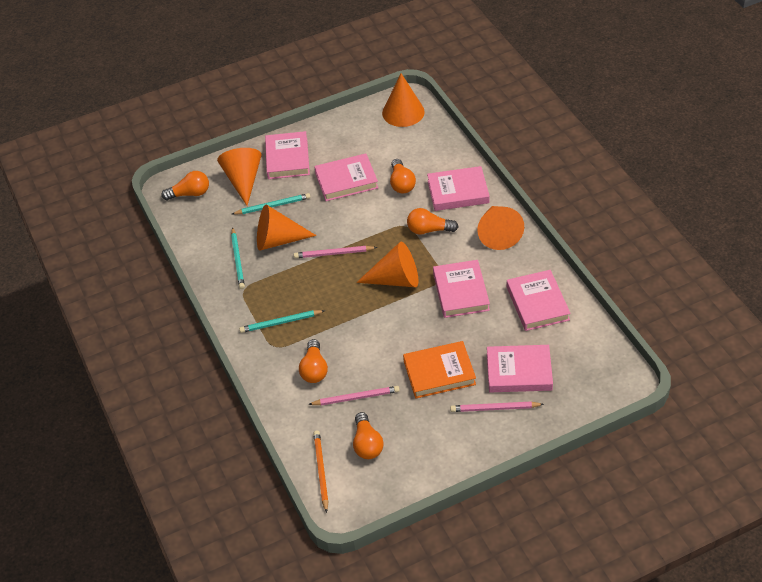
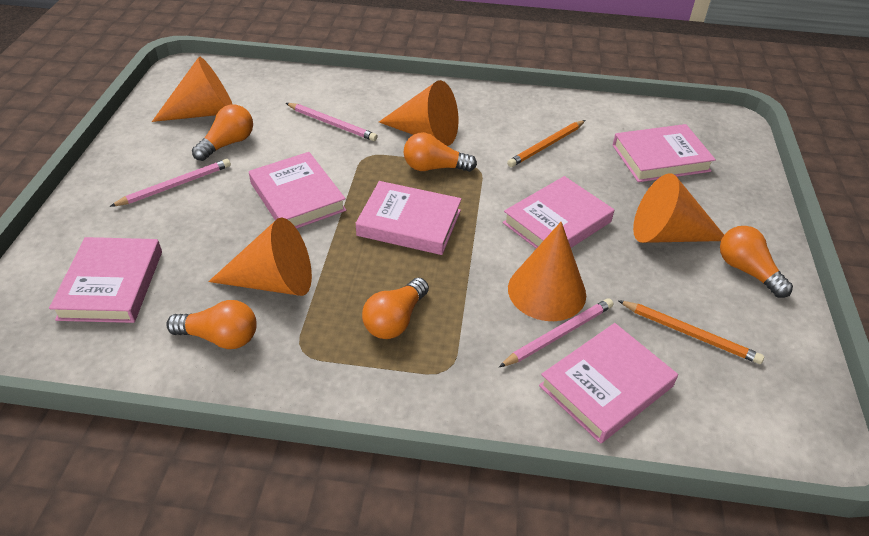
orange book: [403,341,476,399] = 1 -> none = 0
orange pencil: [313,430,328,513] = 1 -> [507,120,585,167] [618,300,764,364] = 2
turquoise pencil: [231,227,245,289] [232,193,310,215] [239,310,325,333] = 3 -> none = 0

